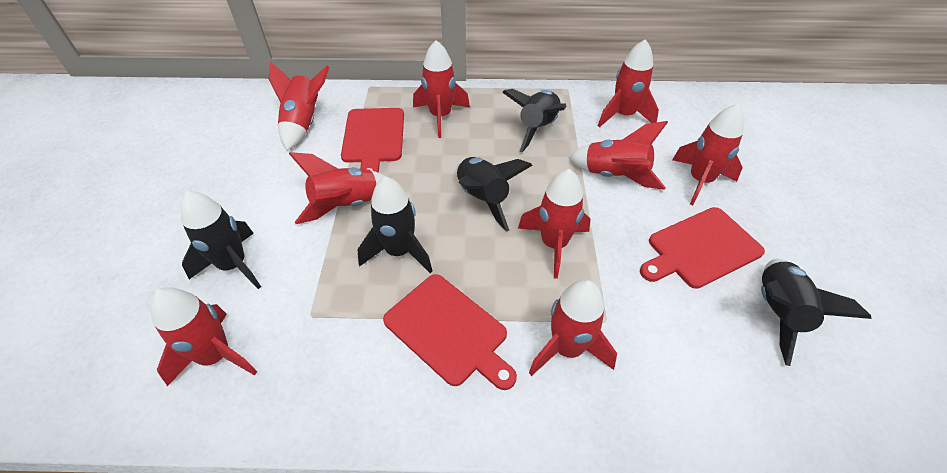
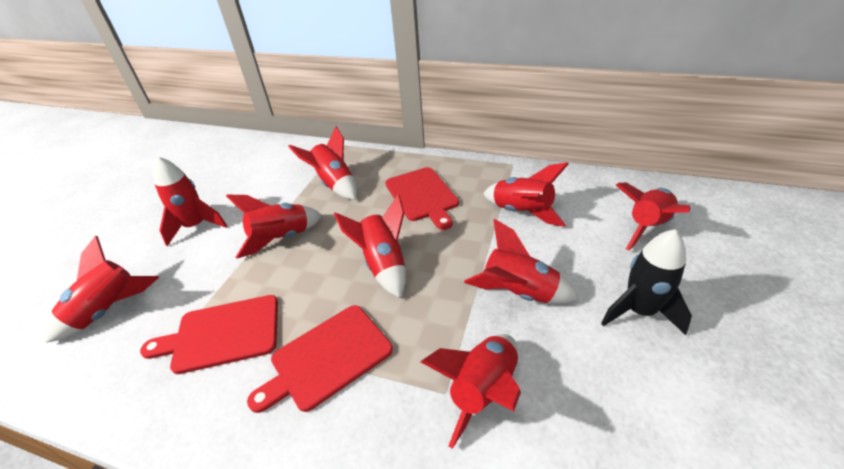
black rocket: [180,191,261,289] [357,176,432,273] [457,157,533,231] [502,89,566,152] [761,259,871,366] = 5 -> [601,229,692,335] = 1

